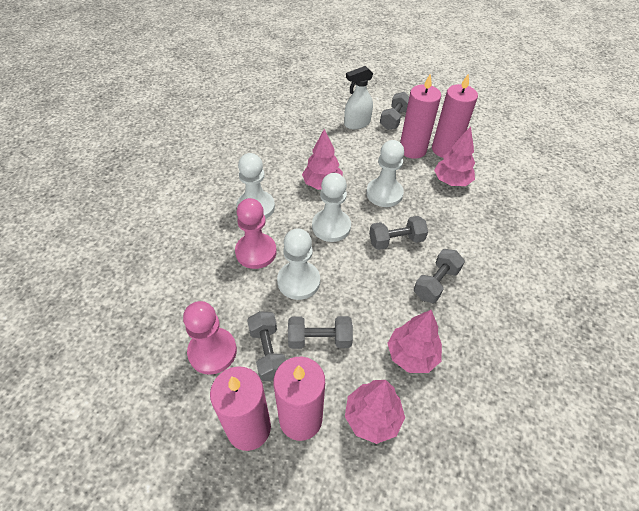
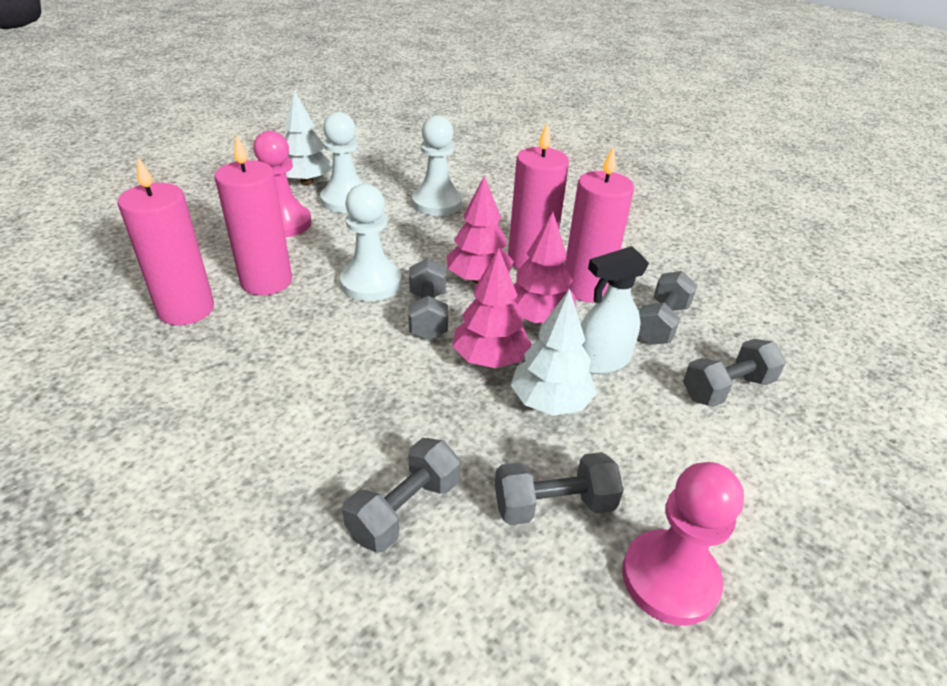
pink tree: [302,129,343,190] [345,380,405,444] [387,310,442,373] [434,126,475,186] = 4 -> [447,176,514,283] [452,248,532,368] [514,212,576,323] = 3
white pawn: [236,153,275,219] [277,228,320,300] [312,173,351,242] [366,140,404,207] = 4 -> [320,112,363,213] [340,184,402,301] [412,115,463,216] = 3
white tree: none = 0 -> [284,90,333,185] [511,289,597,416] = 2

